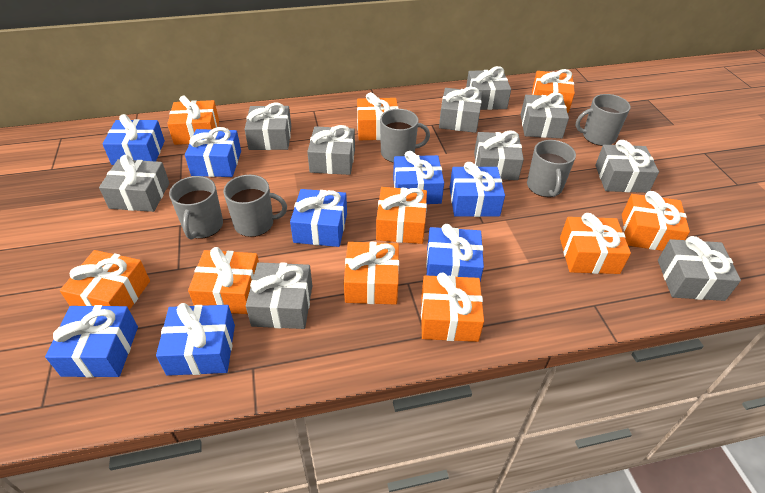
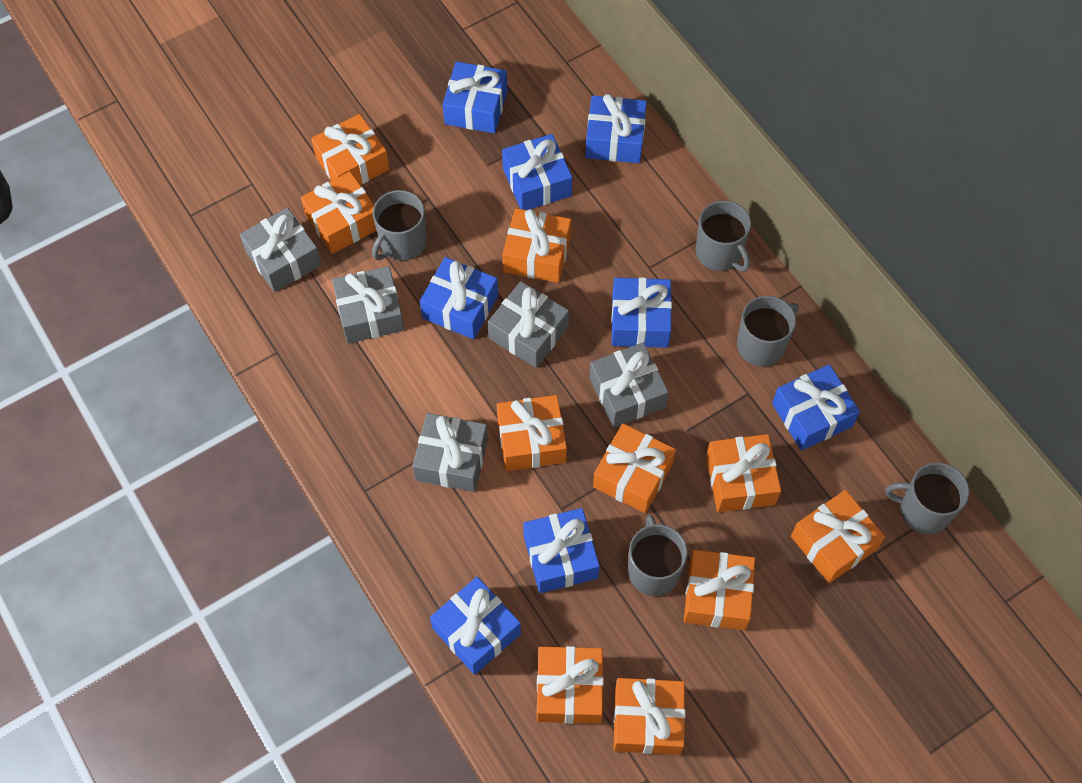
grey gift: [99,155,169,212] [245,102,291,150] [246,262,312,329] [307,125,355,175] [439,87,482,133] [466,66,511,110] [474,130,524,180] [521,92,569,138] [595,140,659,193] [658,236,741,301] = 10 -> [240,208,322,292] [332,266,404,343] [412,413,488,492] [488,281,569,368] [590,343,669,427] = 5

